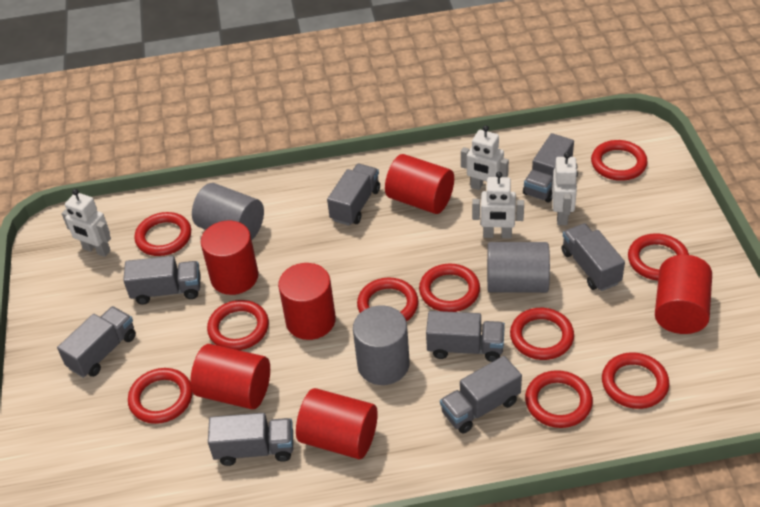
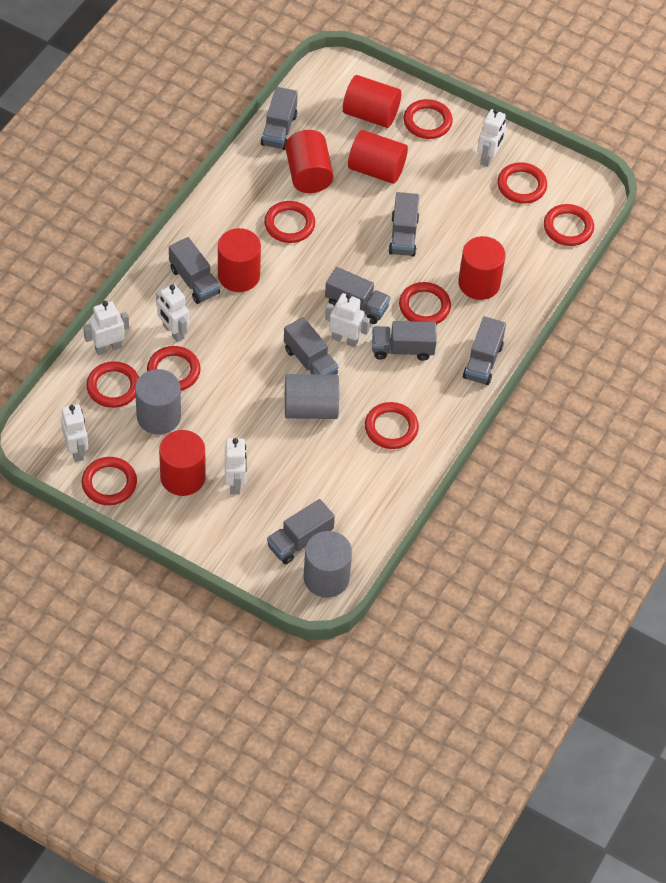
red ring: [128,368,192,424] [134,212,191,256] [207,300,269,350] [357,278,418,321] [419,264,480,312] [510,308,574,360] [525,370,593,428] [591,140,648,181] [602,352,669,409] [628,234,689,281] = 10 -> [81,457,137,505] [86,361,139,408] [147,346,201,391] [264,201,315,243] [365,402,419,449] [399,282,451,324] [404,99,453,139] [497,162,547,204] [544,204,594,246] = 9
white robot: [62,189,111,257] [461,125,509,190] [472,172,524,239] [552,152,578,225] = 4 -> [61,404,88,462] [83,301,129,355] [156,284,189,342] [225,438,247,494] [325,293,370,348] [477,108,506,167] = 6

